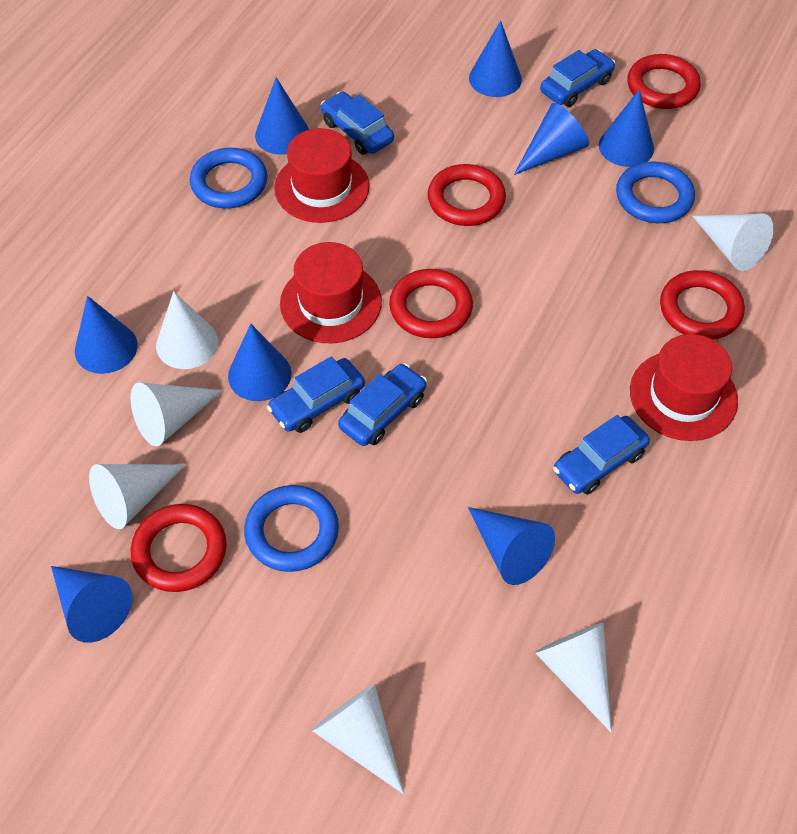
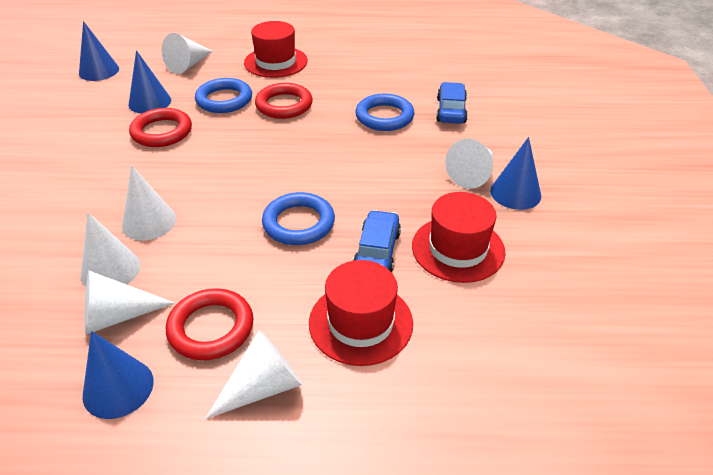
blue car: [267,356,365,433] [321,92,394,155] [338,363,427,446] [540,49,615,107] [553,415,650,495] = 5 -> [353,210,401,273] [436,82,468,124] = 2
blue cone: [51,566,132,643] [75,296,138,374] [228,324,292,401] [255,77,309,155] [468,507,555,585] [469,20,522,97] [514,103,589,175] [599,90,654,167] = 8 -> [79,21,119,81] [83,331,154,419] [129,50,171,114] [490,137,541,210] = 4
red ring: [131,504,227,592] [389,269,473,338] [428,164,506,226] [627,54,701,109] [660,270,745,340] = 5 -> [129,108,192,147] [166,288,253,360] [255,83,313,119] = 3

